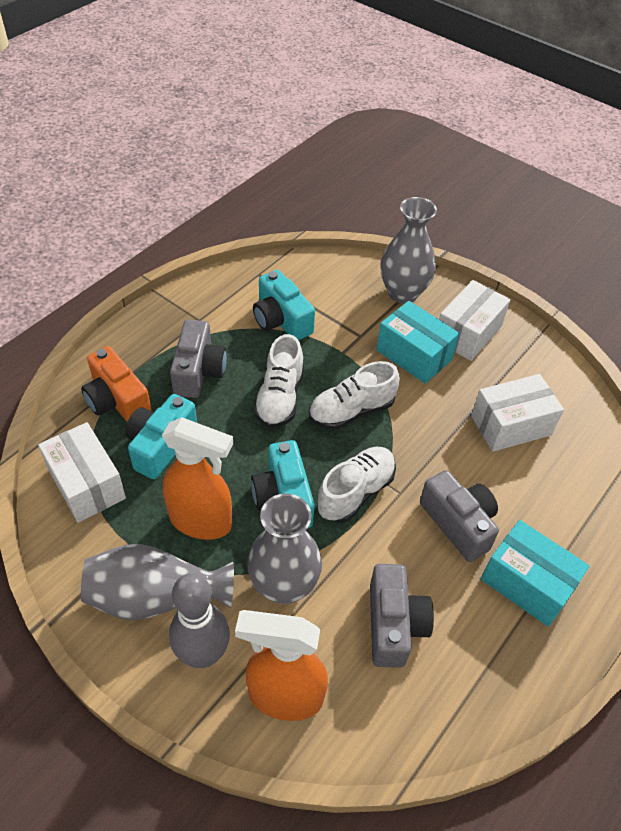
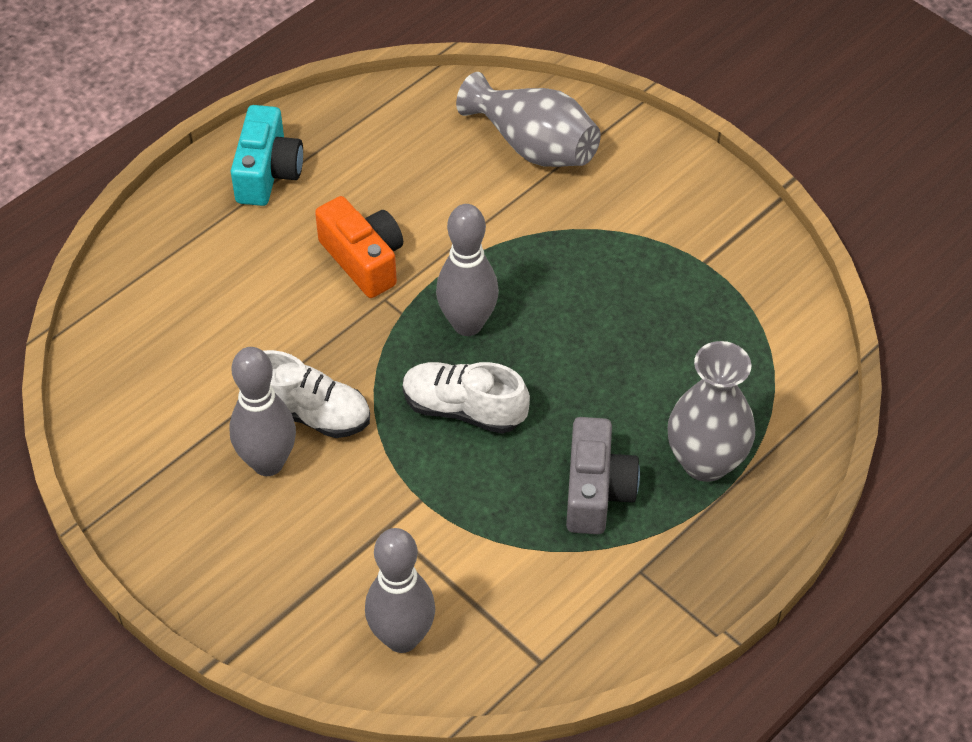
grey bowling pin: [169,573,230,668] = 1 -> [229,347,296,476] [365,528,435,653] [436,204,499,336] = 3
grey camera: [170,319,227,398] [370,564,434,668] [420,470,499,562] = 3 -> [566,417,640,534] = 1
grey vase: [81,544,234,621] [247,493,322,604] [381,197,437,304] = 3 -> [456,72,601,167] [668,341,755,482] = 2
orange spray bottle: [162,417,233,540] [235,610,328,721] = 2 -> none = 0
turquoise box: [376,301,460,384] [481,520,590,627] = 2 -> none = 0
turquoise camera: [125,394,197,479] [251,440,315,529] [253,270,315,340] = 3 -> [231,105,303,206] = 1
white box: [38,422,126,523] [439,280,511,361] [471,374,564,452] = 3 -> none = 0
white shoe: [253,334,304,428] [309,361,400,430] [317,447,396,523] = 3 -> [264,350,370,438] [403,362,530,434] = 2

